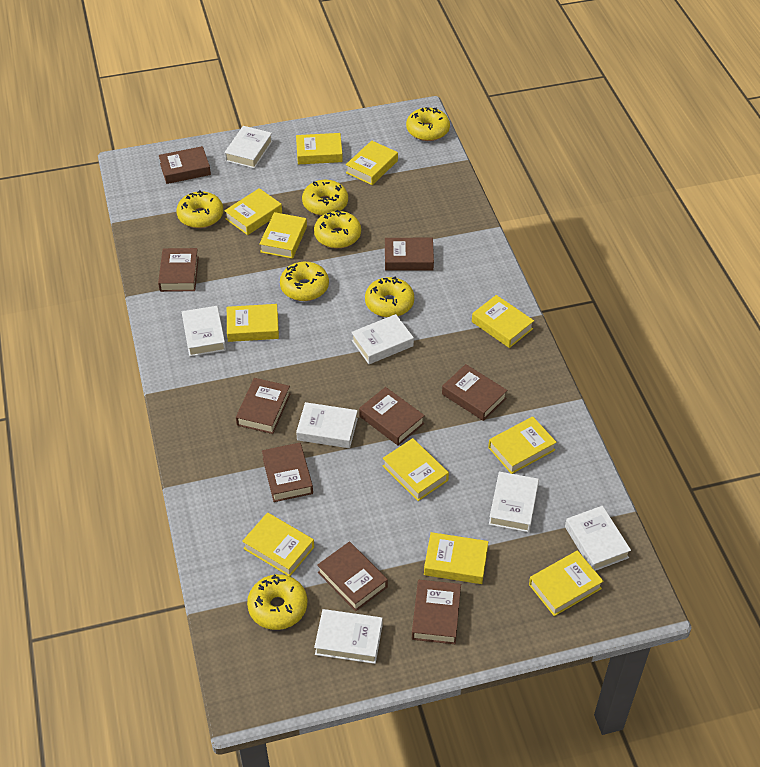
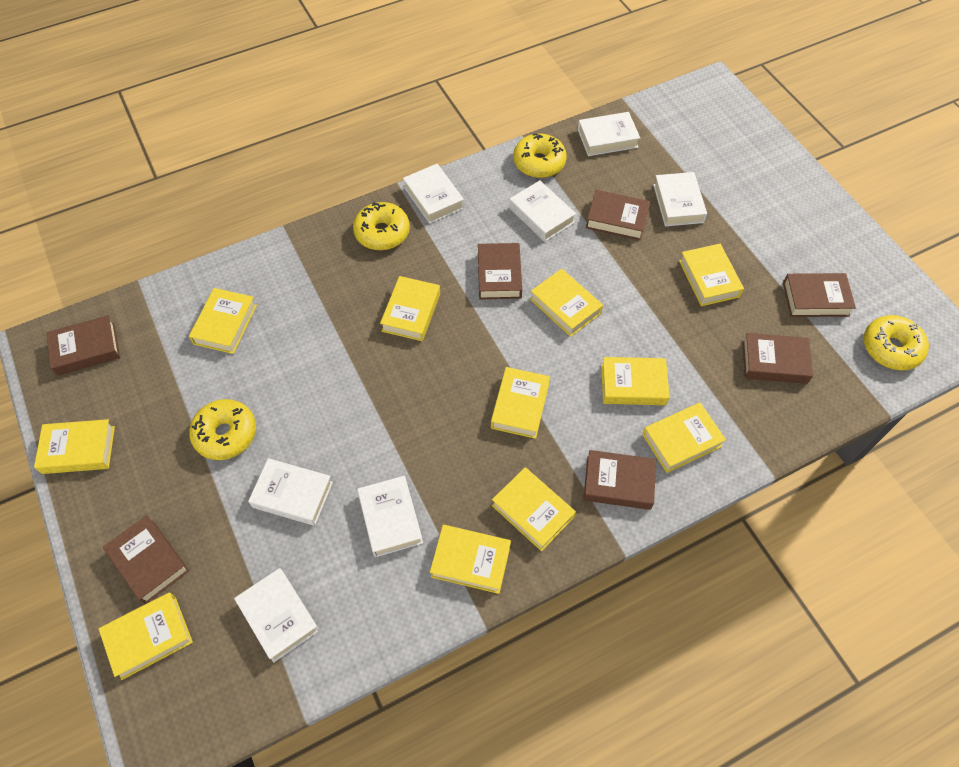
brown book: [158,248,199,292] [159,146,211,184] [236,378,290,434] [262,443,313,502] [317,542,388,611] [359,387,425,446] [385,238,434,271] [412,580,461,644] [442,364,507,421] = 9 -> [46,315,120,376] [103,515,189,604] [478,243,522,299] [583,450,656,510] [586,190,650,240] [742,333,813,384] [783,273,856,317] = 7
yellow donut: [176,190,223,228] [247,574,307,630] [280,262,329,301] [302,180,348,216] [314,210,361,248] [365,277,414,317] [406,107,450,141] = 7 -> [189,399,256,460] [353,202,410,250] [513,133,567,178] [864,315,929,371] = 4

